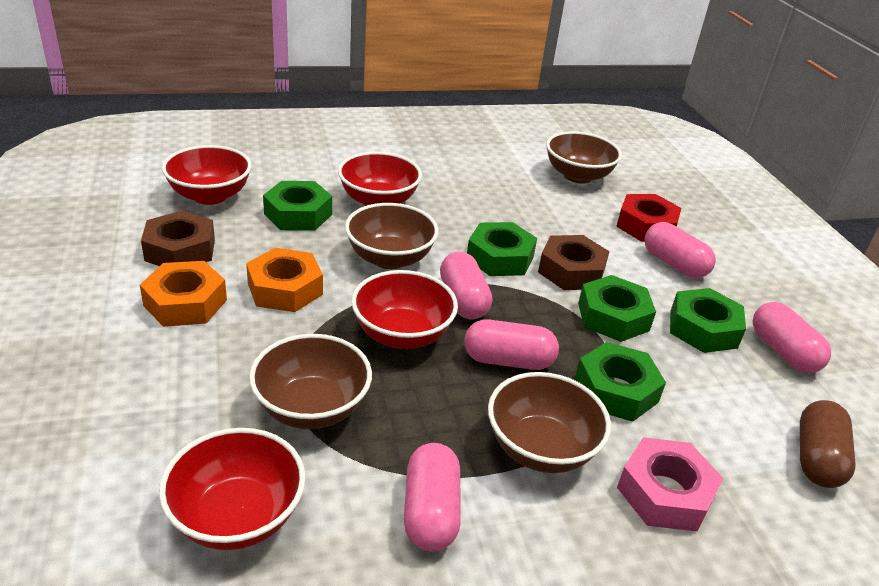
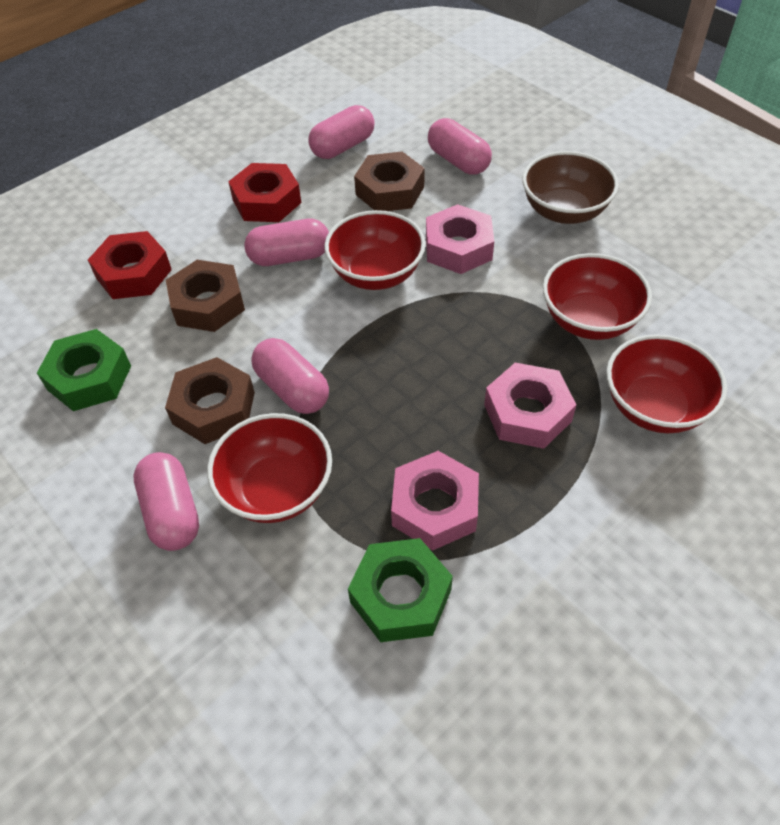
brown bowl: [249,334,372,429] [345,203,439,269] [488,372,611,473] [546,131,622,184] = 4 -> [522,151,619,224] = 1
brown capsule: [800,400,856,488] = 1 -> none = 0
brown nut: [141,211,215,266] [538,235,610,290] = 2 -> [165,357,255,444] [166,260,245,332] [354,152,425,211] = 3
green nut: [263,181,332,231] [467,222,537,276] [575,342,666,422] [578,275,656,342] [670,288,746,353] = 5 -> [37,329,131,411] [348,538,453,642] = 2
orange nut: [140,261,227,327] [246,248,323,312] = 2 -> none = 0
pink nut: [617,437,723,532] = 1 -> [391,451,479,551] [426,204,494,274] [484,363,577,449] = 3
red nut: [616,194,681,242] = 1 -> [88,231,172,299] [228,163,301,222] = 2

